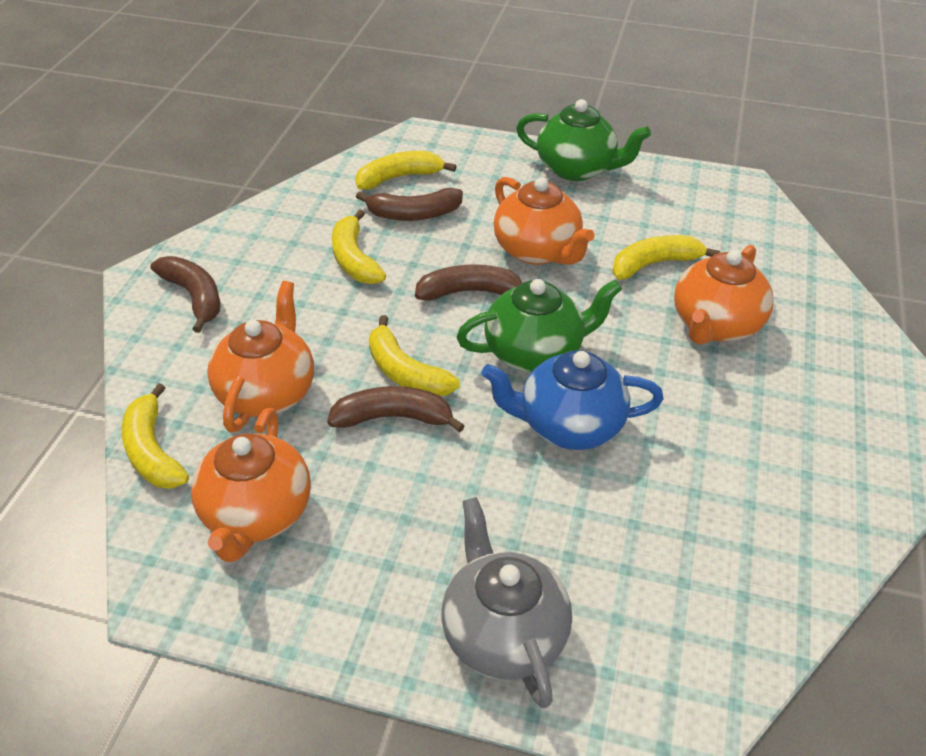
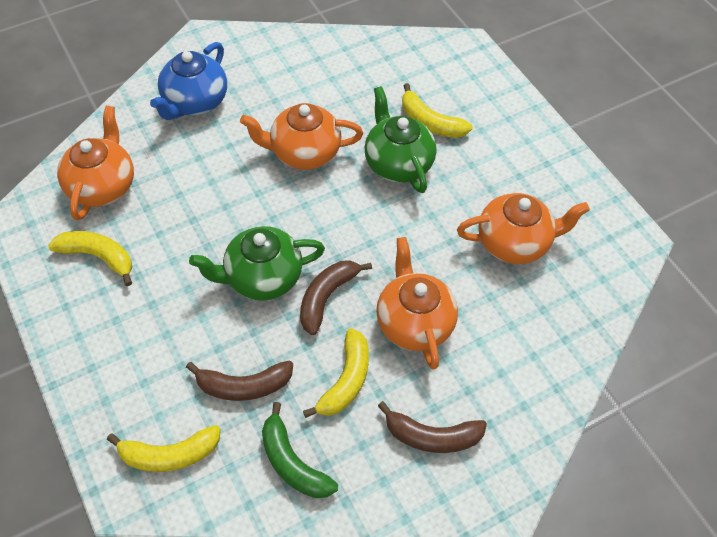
brown banana: [150,256,220,333] [327,386,465,433] [356,188,463,221] [415,265,522,301] = 4 -> [186,360,293,401] [300,260,372,335] [378,401,487,453] = 3
green banana: none = 0 -> [262,402,338,498] = 1
grey teapot: [441,497,572,708] = 1 -> none = 0
yellow banana: [121,383,189,489] [332,209,386,284] [355,151,457,190] [369,315,460,396] [612,235,720,280] = 5 -> [48,231,132,286] [107,425,220,472] [303,328,369,418] [402,83,473,138] = 4

